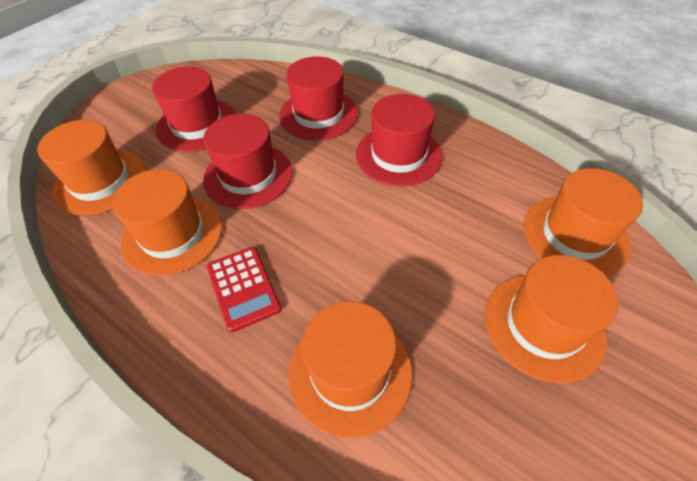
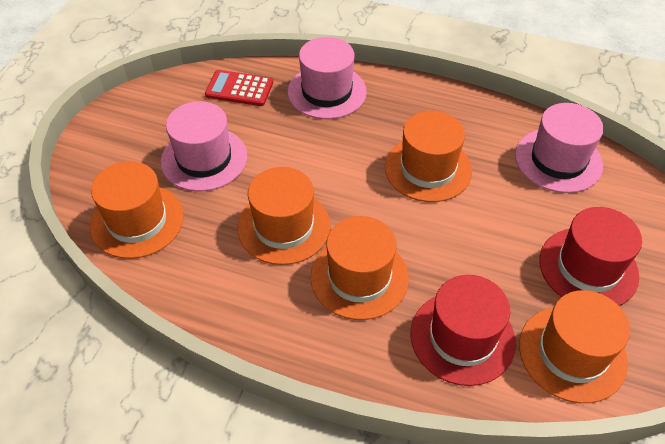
pink hat: none = 0 -> [161,101,247,191] [288,37,367,119] [515,103,604,193] = 3
red hat: [152,67,236,152] [203,114,293,209] [279,56,358,140] [356,94,443,186] = 4 -> [411,275,516,386] [539,207,642,306] = 2

